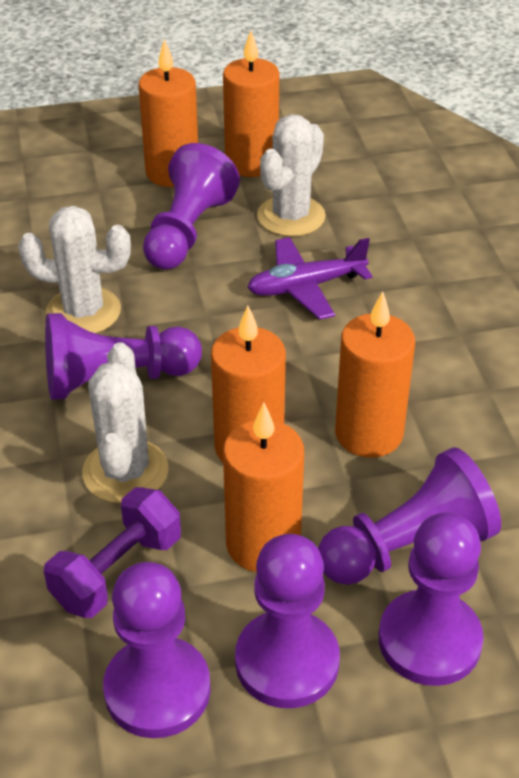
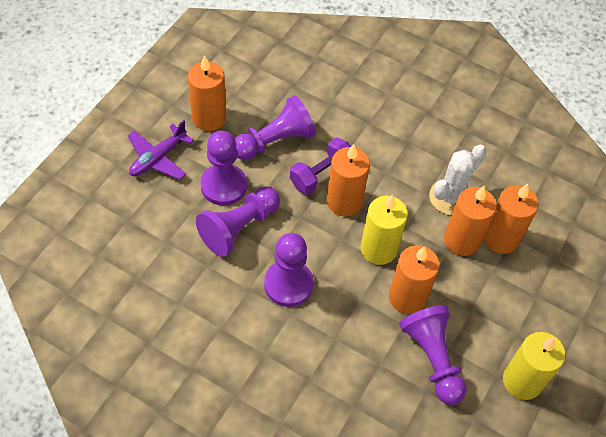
purple pawn: [45,313,202,400] [103,562,211,738] [143,143,240,270] [235,534,340,708] [318,447,501,585] [379,512,483,686] = 6 -> [196,187,280,257] [200,131,247,206] [235,95,316,160] [264,233,314,307] [399,305,467,405] = 5
white cactus: [18,206,131,333] [82,342,169,504] [257,114,326,237] = 3 -> [429,144,487,215] = 1
yellow candle: none = 0 -> [361,194,408,265] [503,332,565,400] = 2

